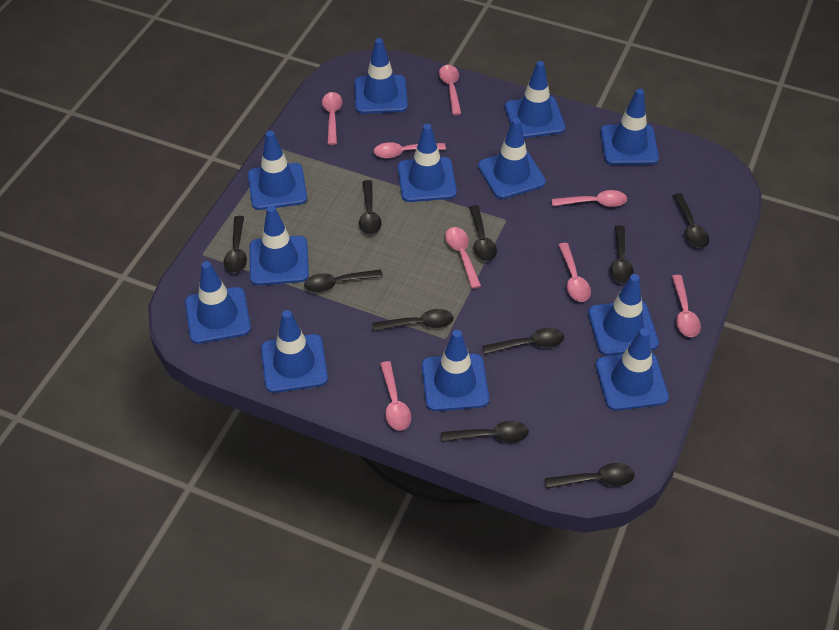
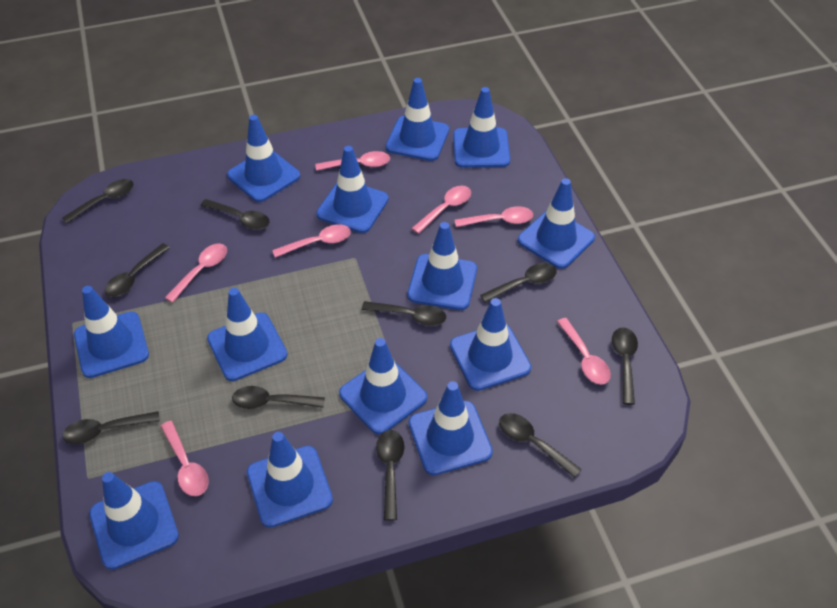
blue traffic cone: [185,261,251,344] [248,131,307,210] [249,206,309,285] [261,310,328,393] [354,38,408,114] [398,124,457,202] [422,330,489,411] [478,118,546,199] [505,61,565,138] [588,274,659,356] [596,328,669,411] [600,89,659,165] = 12 -> [74,286,149,378] [89,472,179,570] [207,288,288,381] [227,115,300,202] [247,432,333,528] [316,146,389,233] [339,338,427,434] [386,78,449,161] [408,222,477,310] [409,381,493,475] [450,298,531,391] [453,87,510,168] [518,178,595,269] = 13
pink spoon: [322,92,342,145] [374,142,446,158] [380,361,411,430] [439,65,461,115] [445,227,481,289] [552,190,627,207] [558,243,591,302] [672,275,701,337] = 8 -> [160,421,209,496] [165,244,227,303] [272,225,351,258] [315,151,390,171] [411,186,471,234] [455,206,533,227] [557,318,611,384] = 7

